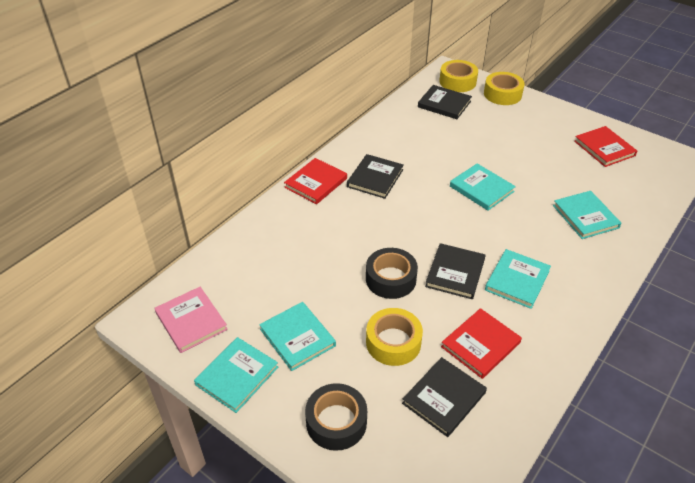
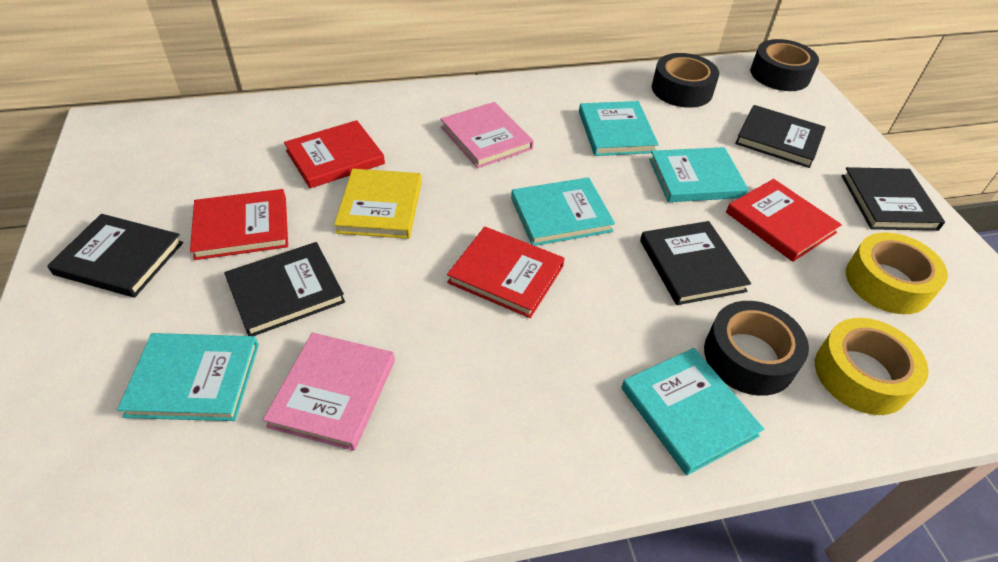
black book: [347,154,404,199] [402,357,487,437] [418,85,472,119] [425,243,485,299] = 4 -> [47,214,183,298] [224,242,345,336] [640,221,751,305] [735,105,826,168] [842,167,945,231] = 5
black tape: [305,383,367,451] [366,248,418,299] = 2 -> [652,53,719,108] [704,301,809,396] [750,39,819,91] = 3
pink book: [155,287,228,353] = 1 -> [263,333,395,451] [441,102,534,168] = 2
red book: [284,158,347,204] [441,308,522,379] [574,126,637,167] = 3 -> [190,189,288,260] [284,120,385,188] [447,227,565,318] [726,179,842,262] = 4
yellow book: none = 0 -> [334,169,422,239] = 1
yellow tape: [366,308,423,366] [439,60,478,92] [484,72,525,105] = 3 -> [815,318,929,415] [846,233,948,314] = 2

